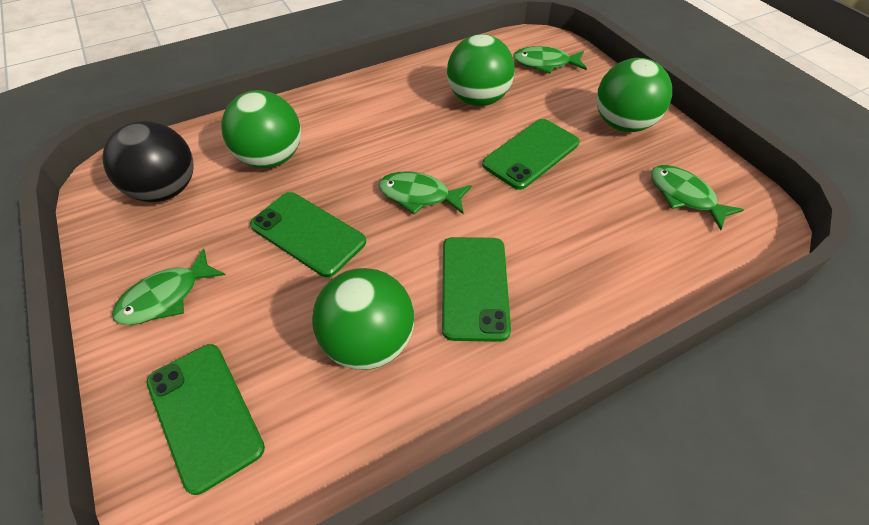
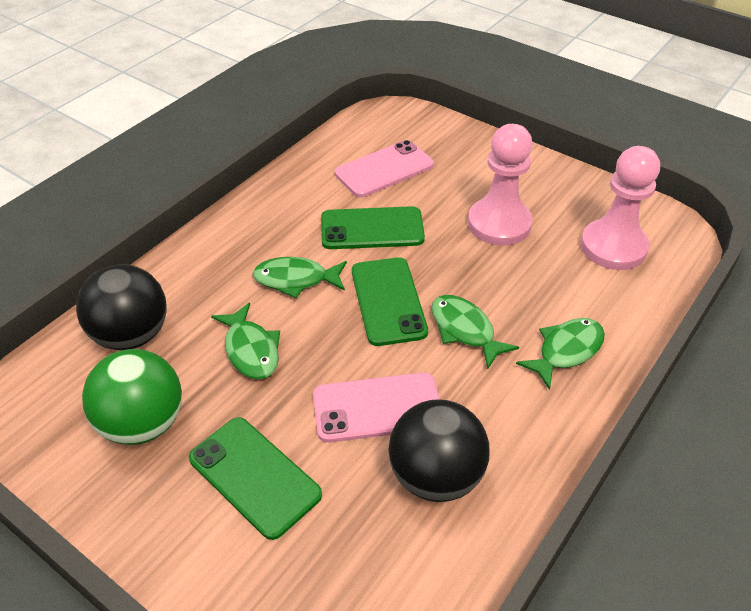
black ball: [102,121,193,202] = 1 -> [76,264,167,350] [388,399,489,502] = 2
green ball: [221,90,301,168] [312,268,414,370] [447,34,515,106] [597,58,672,132] = 4 -> [82,349,182,445] = 1
green phone: [146,344,265,495] [250,192,366,277] [442,237,511,342] [482,119,579,190] = 4 -> [189,417,322,540] [321,206,425,249] [352,257,428,346] = 3
pink pawn: none = 0 -> [468,124,532,246] [581,146,660,270] = 2
pink phone: none = 0 -> [313,372,440,443] [335,140,434,197] = 2

